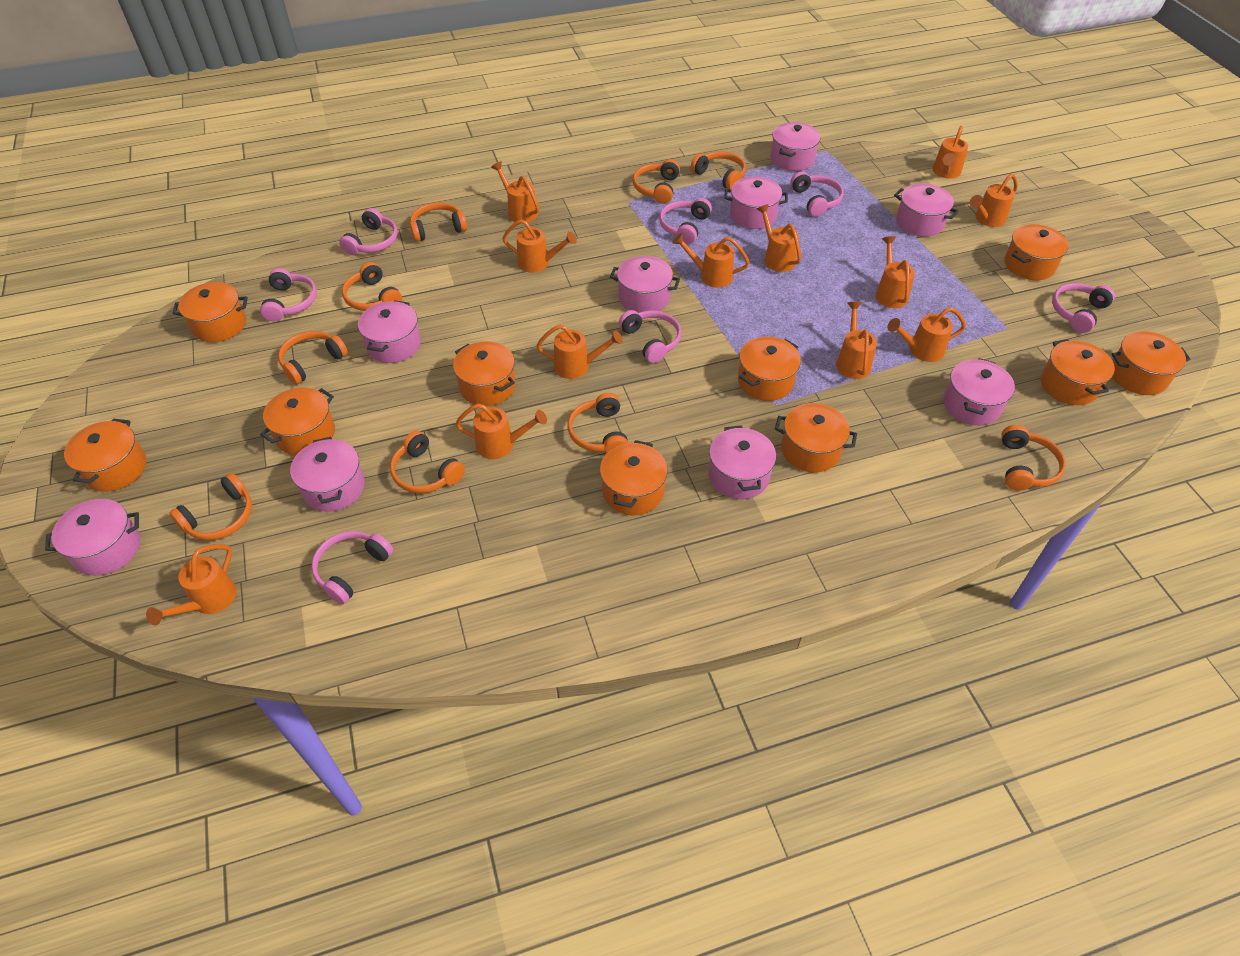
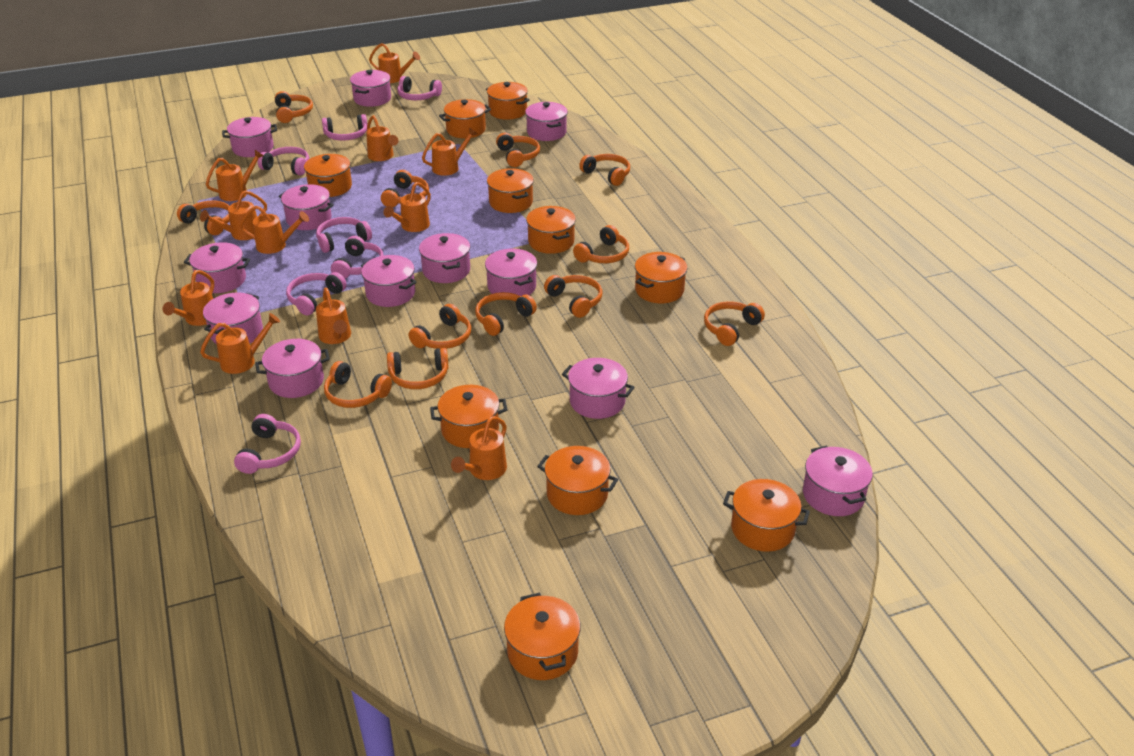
orange headphones: [170,473,252,540] [278,331,348,384] [342,262,402,311] [390,431,465,493] [410,202,467,242] [567,393,628,453] [633,159,680,204] [691,151,746,189] [1001,425,1066,491] = 9 -> [177,201,230,235] [275,91,313,123] [324,361,392,408] [381,170,429,207] [387,348,449,389] [409,304,471,349] [475,292,537,336] [496,133,540,167] [544,275,602,318] [573,225,629,263] [579,154,630,186] [704,301,765,346] = 12
orange watering can: [146,544,237,625] [455,404,547,459] [491,161,539,223] [502,219,577,273] [536,325,623,379] [673,233,750,288] [757,204,801,272] [836,302,877,379] [875,236,915,308] [887,307,966,362] [932,126,968,179] [970,174,1018,227] = 12 -> [163,270,214,326] [200,191,267,240] [200,313,280,374] [206,150,264,201] [240,206,309,254] [316,288,351,344] [366,115,398,161] [369,43,420,83] [384,182,431,232] [422,127,477,176] [451,416,507,480] = 11
pink pot: [45,499,140,576] [290,437,365,512] [358,300,421,363] [610,256,680,313] [708,425,776,499] [724,176,788,229] [770,122,821,171] [894,183,959,237] [943,358,1015,426] = 9 -> [184,242,250,293] [203,292,263,344] [222,117,277,157] [255,339,330,398] [279,184,334,230] [350,70,391,107] [361,255,417,307] [419,233,470,283] [485,249,537,296] [525,102,568,141] [562,358,635,419] [803,445,873,516] = 12

